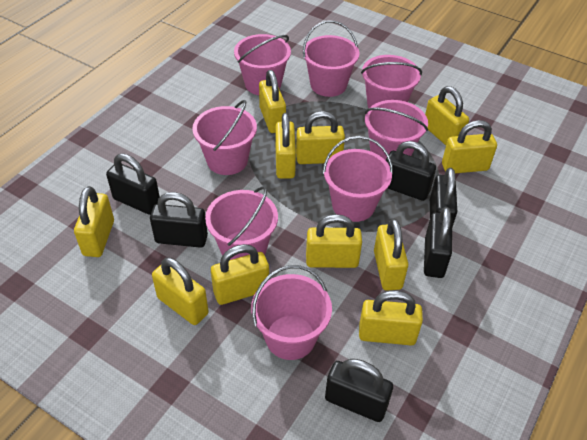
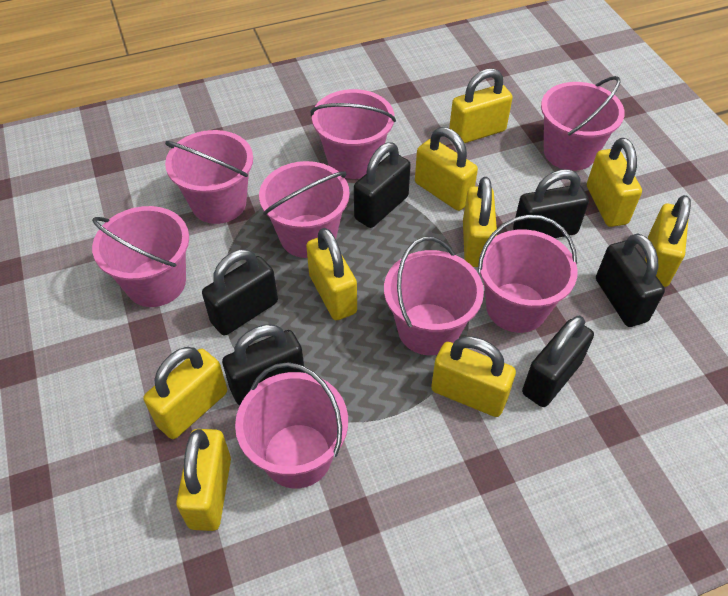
yellow padlock: [74,186,114,257] [152,257,209,325] [211,244,269,305] [259,70,286,133] [275,113,296,179] [296,111,345,164] [306,214,362,268] [359,290,423,345] [374,219,408,291] [425,86,469,145] [442,120,497,173] = 11 -> [144,347,227,439] [176,429,231,531] [306,228,357,320] [415,127,478,211] [431,336,516,417] [449,68,513,143] [463,177,497,267] [587,138,642,227] [645,195,691,287] = 9

